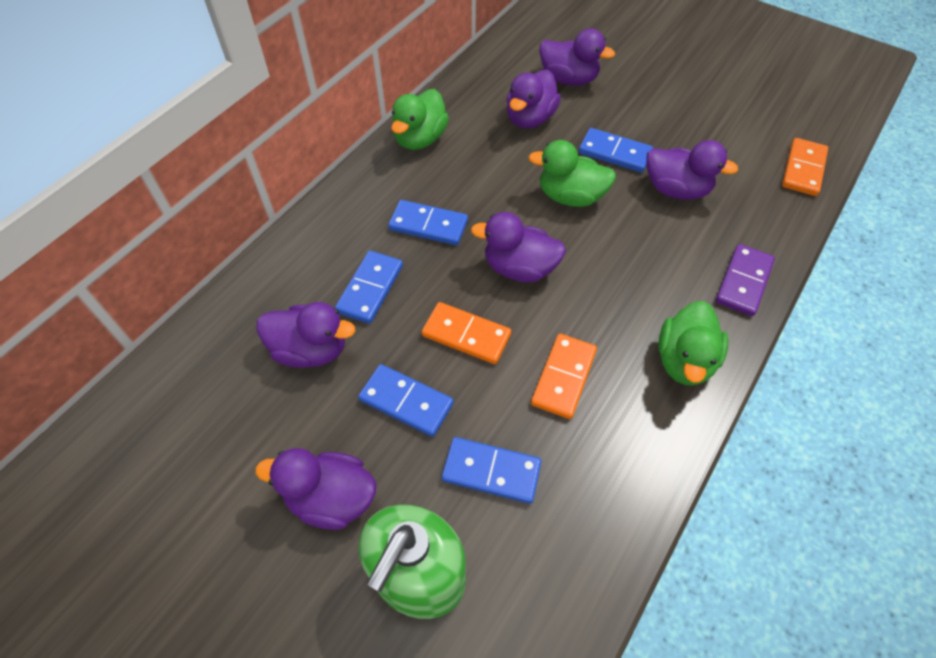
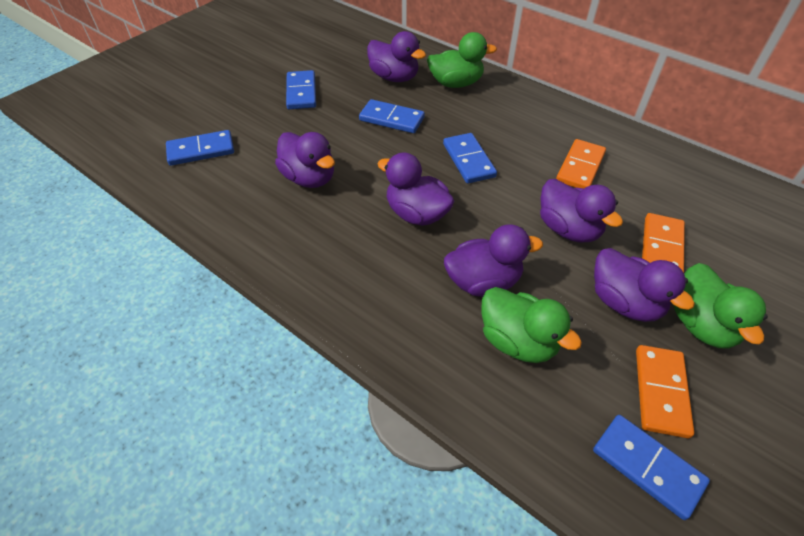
green soap dispenser: [359,505,466,619] = 1 -> none = 0
purple domino: [716,244,775,316] = 1 -> none = 0

